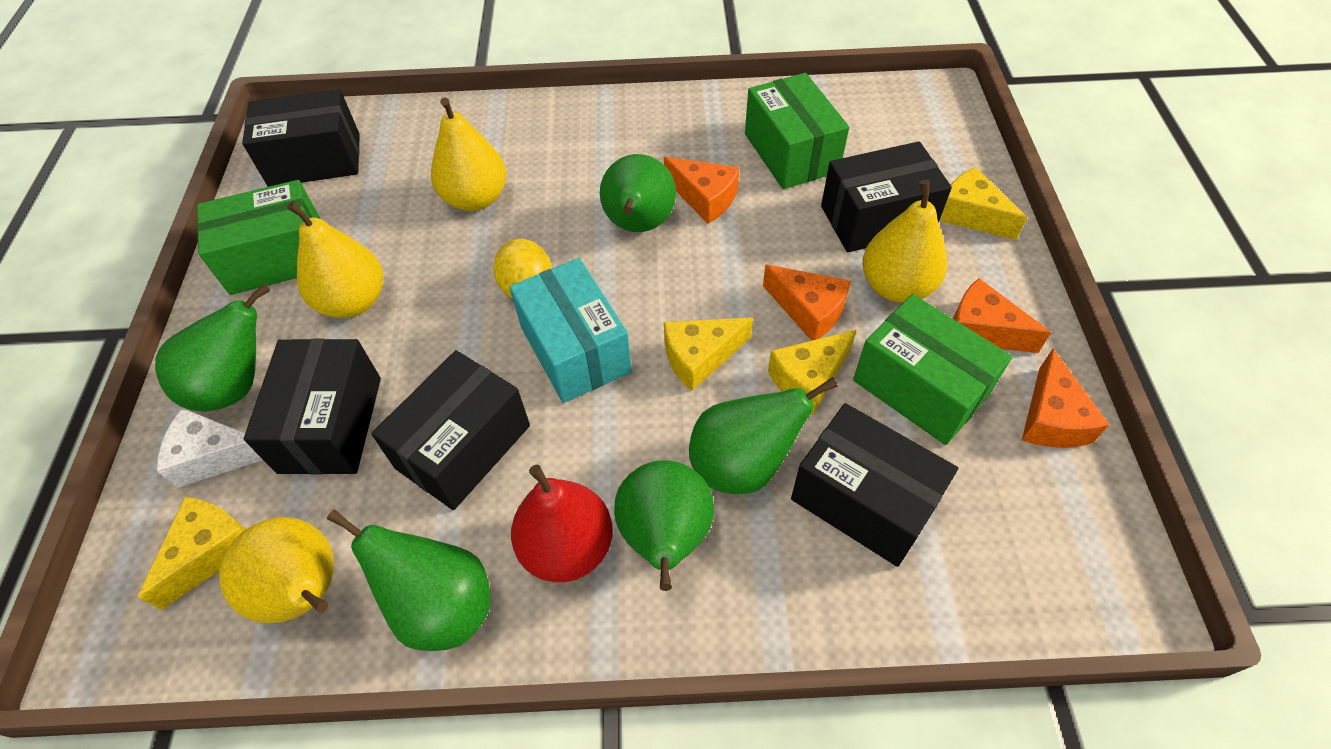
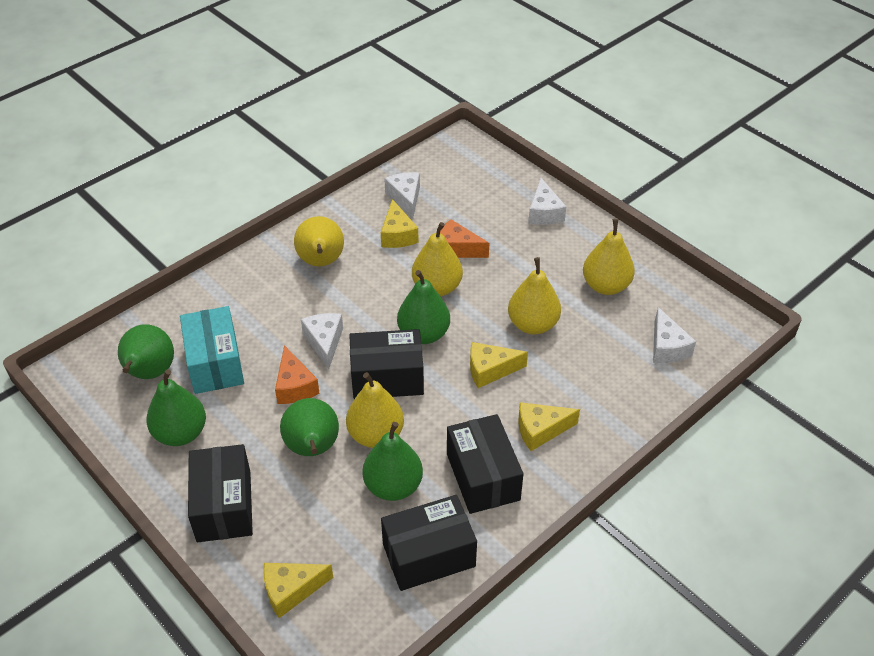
black box: [242,89,360,187] [244,339,381,475] [371,350,530,510] [791,403,958,567] [821,141,952,252] = 5 -> [188,444,253,542] [349,329,424,399] [381,495,477,591] [447,414,523,514] = 4
green box: [197,180,320,295] [745,73,849,189] [853,294,1012,445] = 3 -> none = 0
orange cheese: [664,157,739,223] [763,265,851,341] [953,278,1051,353] [1022,349,1110,448] = 4 -> [275,345,319,404] [440,219,489,258] = 2
red pear: [511,464,613,582] = 1 -> none = 0
white cheese: [157,408,263,488] = 1 -> [301,313,343,369] [384,172,420,219] [528,178,567,225] [653,307,696,363] = 4
yellow lemon: [494,239,552,299] = 1 -> none = 0
yellow pear: [219,517,334,623] [287,201,383,318] [431,97,507,211] [862,180,947,303] = 4 -> [294,216,344,266] [346,372,404,448] [412,222,463,296] [508,257,561,335] [583,219,635,295] = 5

